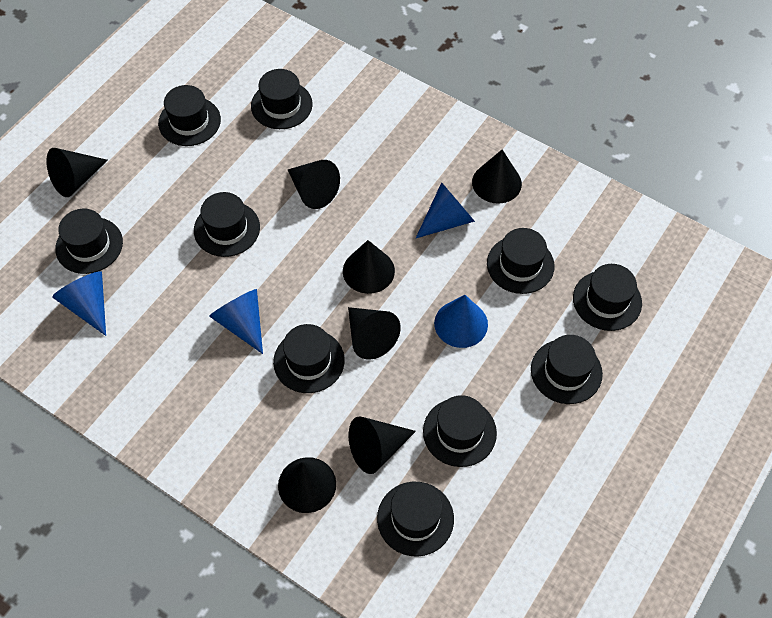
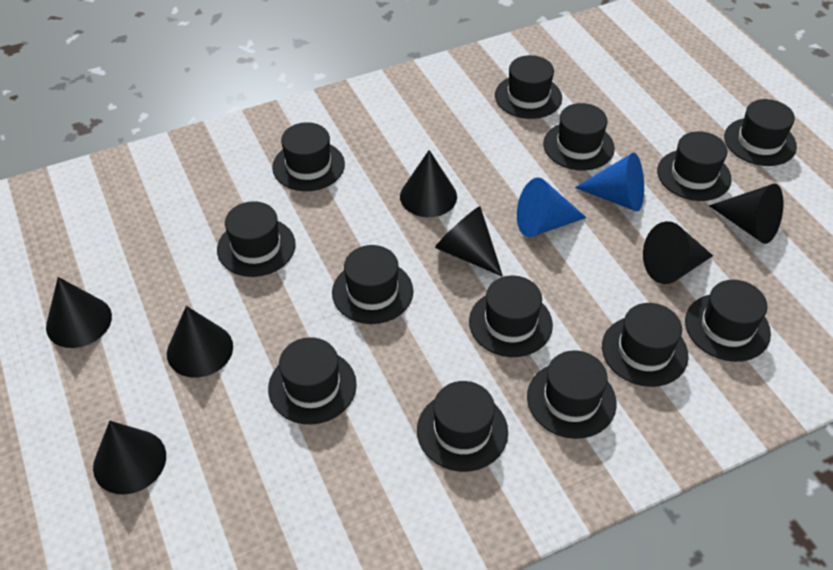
black hat: [55,209,123,274] [158,85,221,146] [194,192,260,257] [251,69,313,129] [273,324,345,393] [377,482,454,556] [423,395,497,467] [487,228,555,294] [531,335,603,404] [573,264,642,331] = 10 -> [217,201,296,277] [268,337,357,425] [272,122,345,191] [332,245,413,324] [417,381,508,472] [469,276,553,357] [495,55,562,119] [527,350,617,439] [543,103,615,171] [602,303,689,387] [657,131,732,201] [685,280,771,362] [724,99,797,166] = 13
blue cone: [52,271,106,336] [209,289,263,354] [416,182,475,238] [434,295,488,348] = 4 -> [517,177,587,237] [575,153,644,212] = 2

